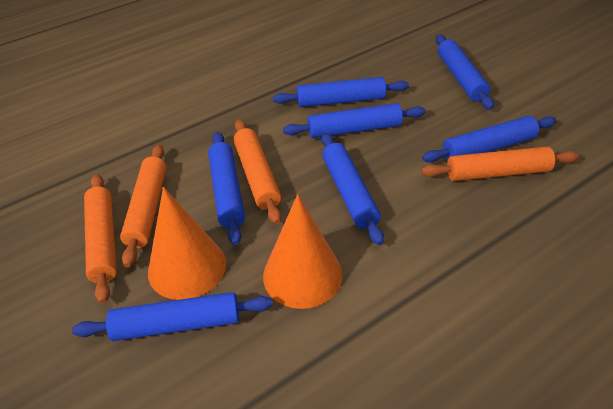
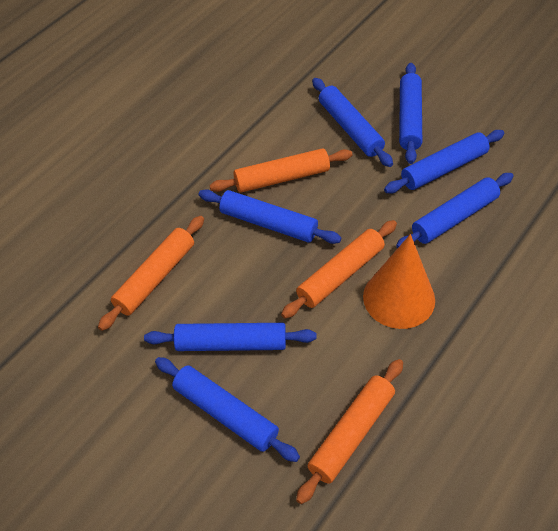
orange cone: [148,187,226,300] [263,194,343,309] = 2 -> [363,234,435,329] = 1

